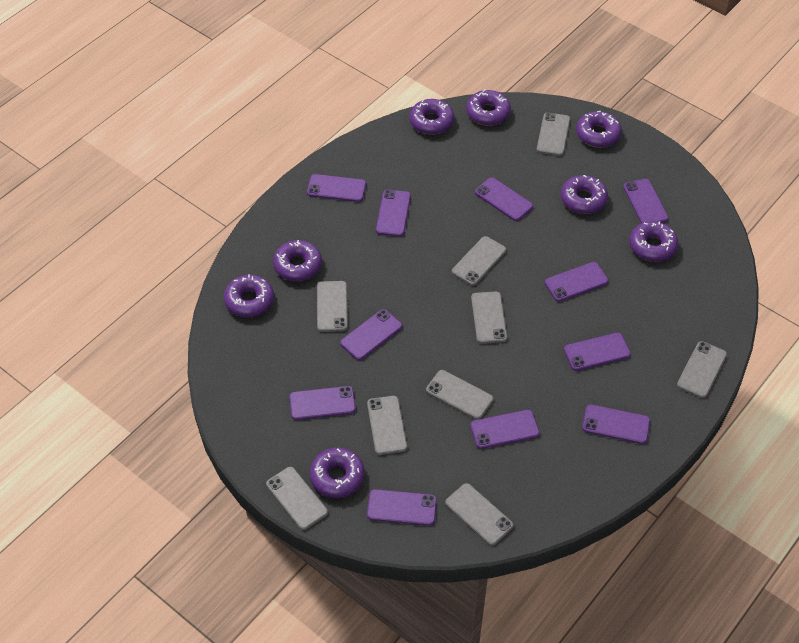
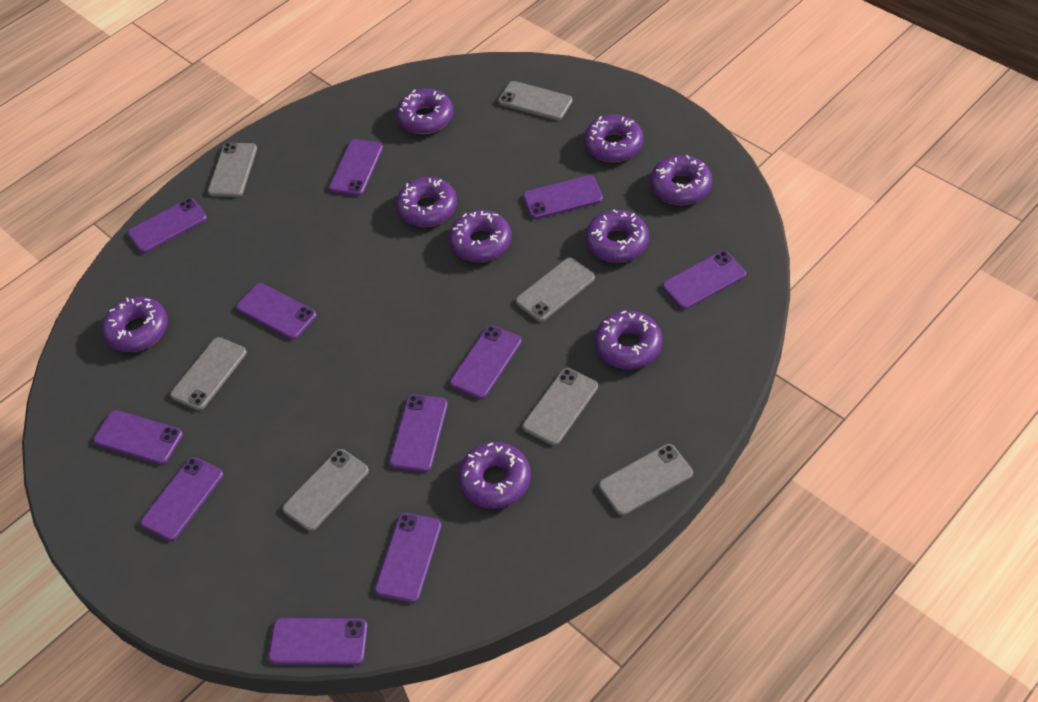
grey phone: [266,467,328,530] [317,281,348,332] [367,396,407,455] [426,370,493,419] [445,483,514,545] [452,236,506,286] [471,292,507,344] [537,113,570,156] [677,341,727,398] = 9 -> [170,337,247,411] [208,143,257,197] [282,449,369,531] [498,81,573,120] [516,258,595,322] [522,368,598,445] [599,444,693,516] = 7
purple donut: [224,274,274,317] [273,240,322,281] [310,448,365,498] [409,99,454,135] [466,90,511,126] [561,175,608,214] [576,111,622,147] [629,221,678,262] = 8 -> [102,297,168,352] [396,89,453,134] [396,177,457,227] [448,210,512,262] [458,442,531,509] [584,115,643,162] [585,210,649,263] [594,311,663,369] [650,155,712,205] = 9

